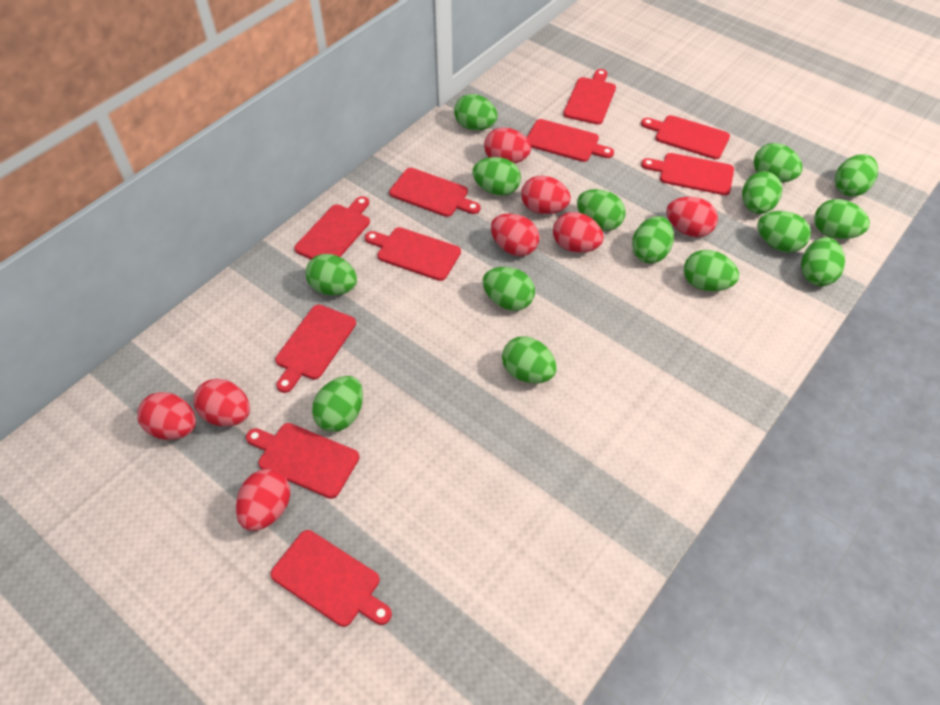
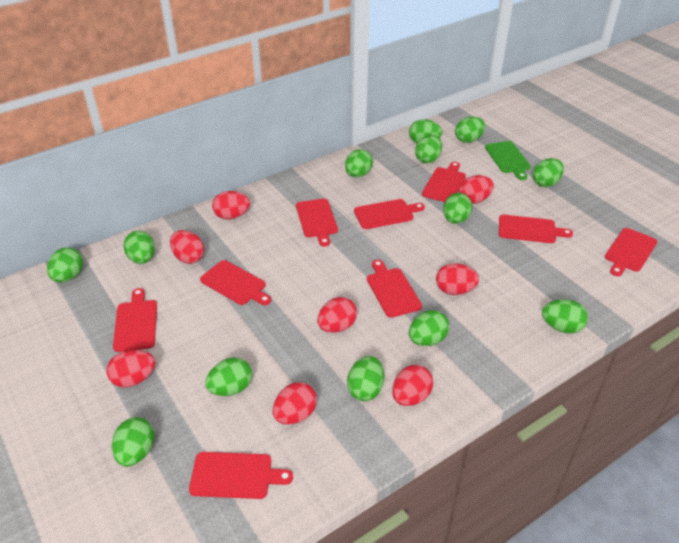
green cutting board: none = 0 -> [485,141,531,180] = 1
green egg: [305,254,357,296] [312,376,363,432] [454,94,498,131] [472,157,521,196] [483,267,535,311] [502,336,557,384] [577,189,626,231] [632,216,674,263] [684,250,739,292] [742,171,782,214] [754,143,803,182] [757,211,811,253] [801,237,845,286] [814,199,870,239] [835,154,878,197] = 15 -> [47,247,83,282] [112,417,154,467] [123,231,155,264] [205,357,252,396] [345,149,373,177] [347,356,384,401] [409,119,442,143] [409,310,449,346] [415,135,442,164] [443,193,472,224] [455,117,485,143] [532,158,564,187] [542,299,588,334] = 13
red cutting board: [246,423,360,499] [270,530,392,627] [275,304,356,393] [294,196,370,259] [365,227,461,281] [389,168,480,217] [526,119,614,162] [563,69,616,125] [641,115,730,159] [641,153,734,195] = 10 -> [113,288,157,352] [189,452,293,499] [200,260,271,305] [296,199,338,247] [354,199,425,229] [367,260,422,318] [422,162,466,202] [499,215,573,243] [605,228,657,276] = 9

